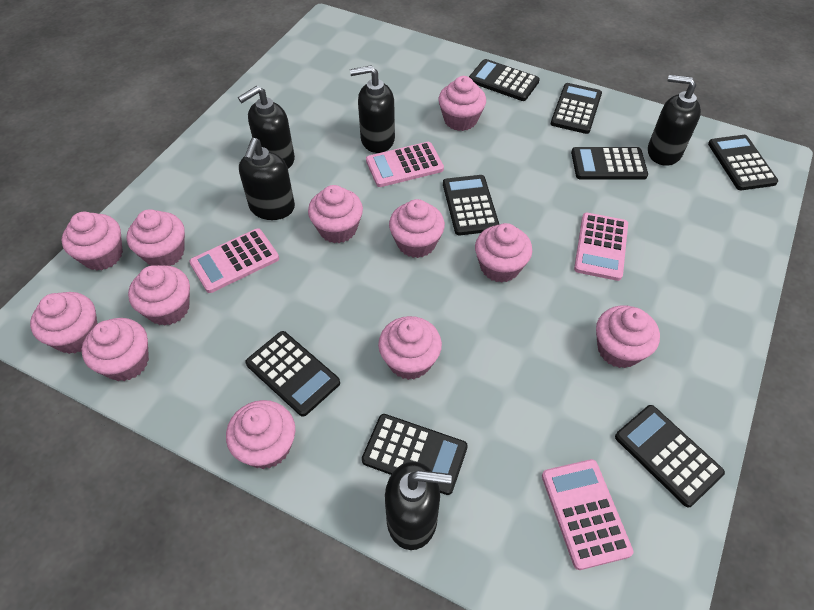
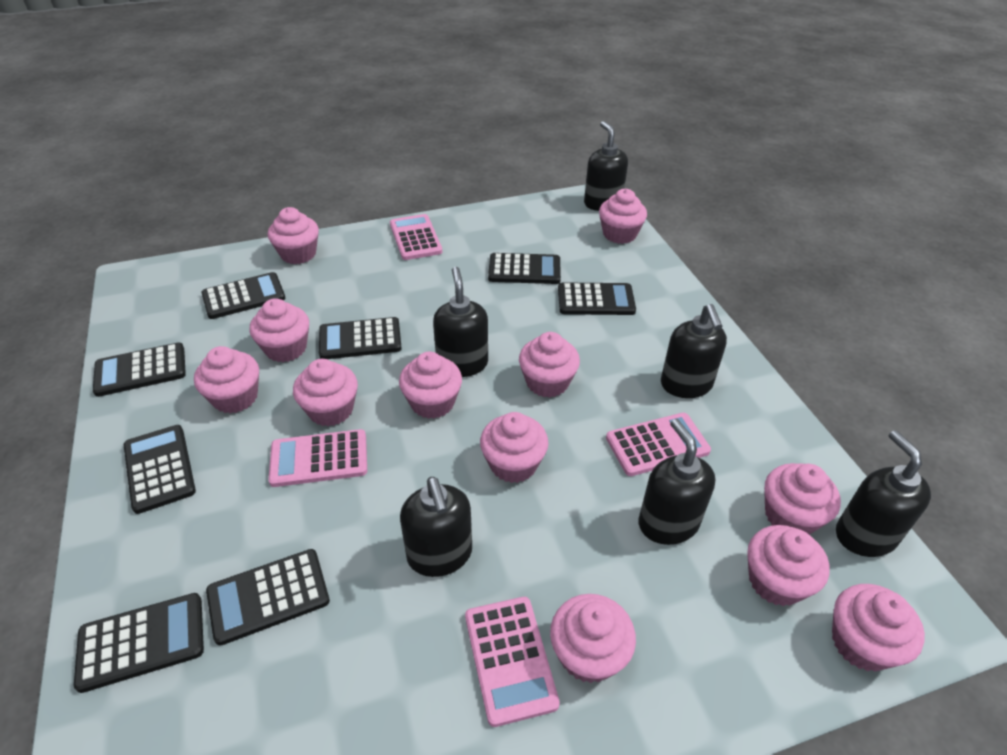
black soap dispenser: [238,86,295,168] [239,138,295,220] [350,65,395,153] [385,461,452,550] [648,75,701,166] = 5 -> [400,477,472,577] [433,267,488,377] [584,121,628,211] [638,419,715,545] [661,304,727,398] [836,430,931,557] = 6

